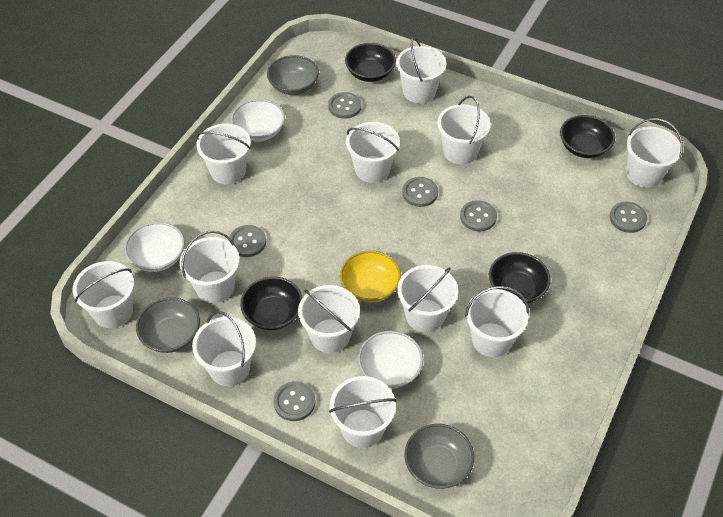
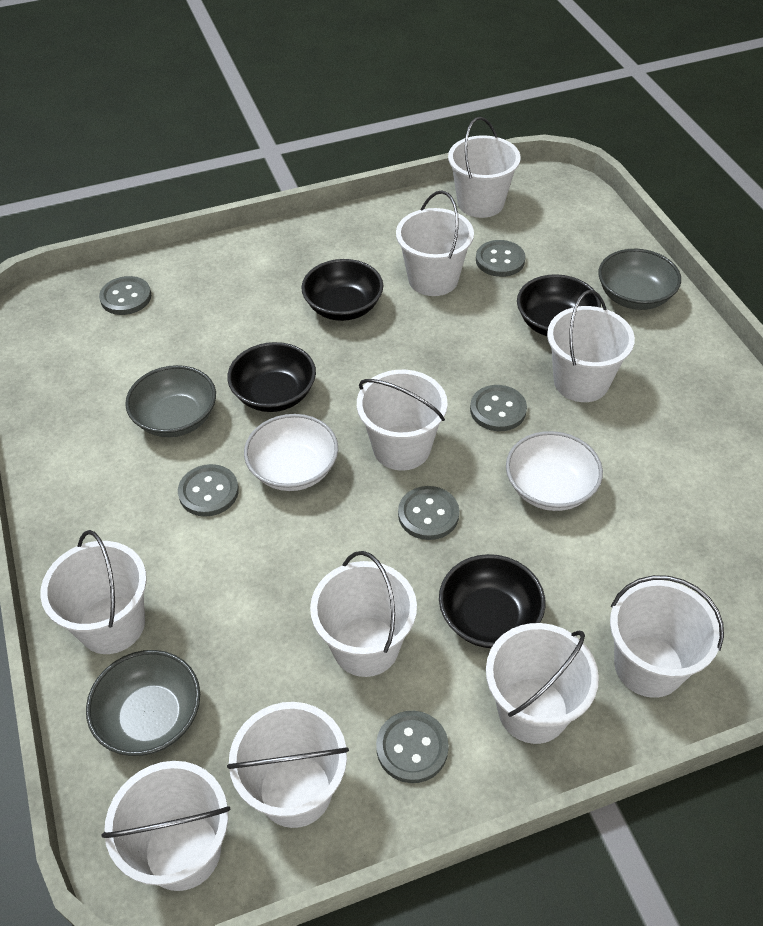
white bowl: [124,222,185,272] [231,99,285,142] [358,331,423,389] = 3 -> [244,414,338,491] [506,431,603,511] = 2
white bucket: [73,261,134,328] [180,231,240,303] [192,311,256,386] [196,123,251,185] [298,285,360,353] [329,376,396,448] [346,122,400,183] [396,37,446,103] [397,265,458,332] [437,96,491,164] [465,286,529,357] [626,118,683,188] = 12 -> [40,530,147,654] [101,761,230,891] [227,702,349,828] [310,551,417,677] [357,370,448,471] [396,190,474,296] [448,117,521,218] [486,623,599,744] [547,290,635,402] [610,575,724,698] = 10
yellow bowl: [340,251,401,303] = 1 -> none = 0

